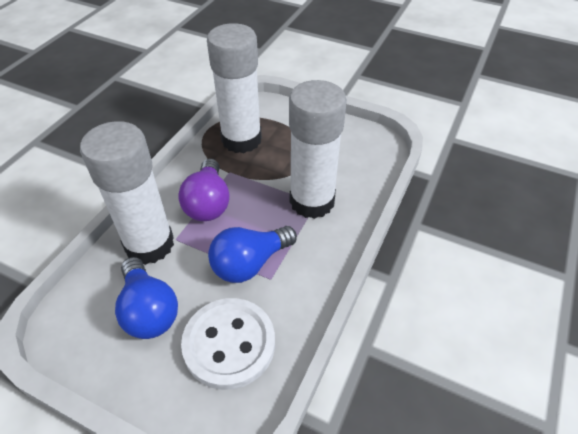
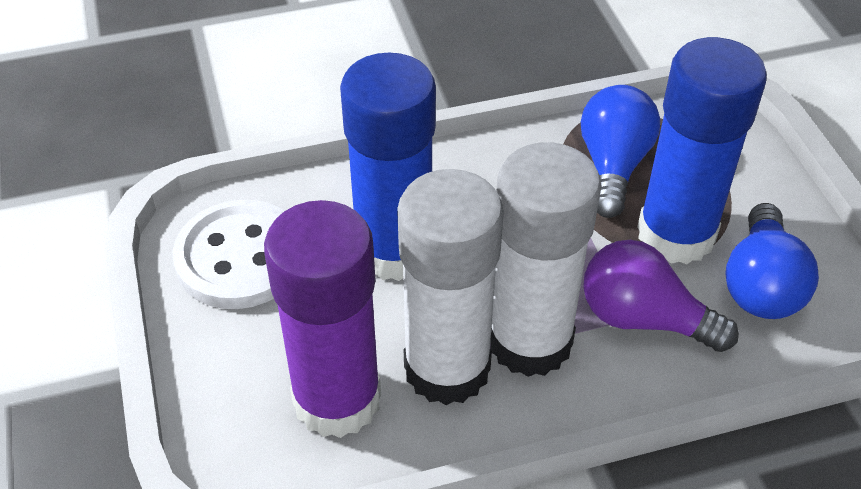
blue glue stick: none = 0 -> [340,53,436,281] [637,37,767,264] = 2
purple glue stick: none = 0 -> [264,200,381,438] = 1
white glue stick: [80,121,174,265] [207,23,262,153] [289,80,347,219] = 3 -> [397,169,504,405] [490,142,601,377] = 2

